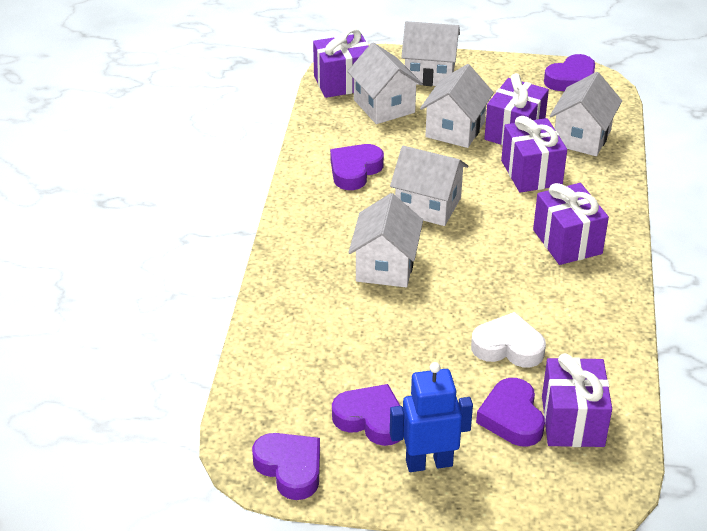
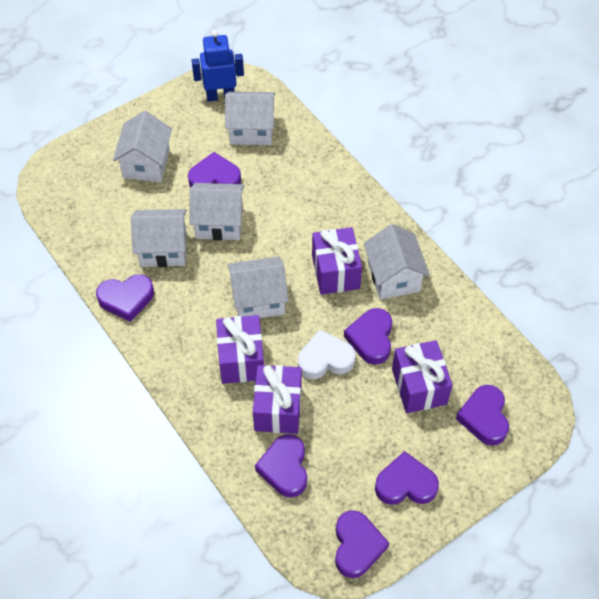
purple gift: [313,28,369,98] [484,73,549,145] [501,116,567,193] [533,183,609,265] [542,353,612,447] = 5 -> [216,315,264,384] [253,365,302,434] [312,227,362,295] [392,340,453,413] = 4
purple heart: [252,433,320,500] [330,144,384,190] [332,384,400,446] [476,378,545,446] [544,54,595,91] = 5 -> [96,274,154,322] [188,152,241,188] [255,434,307,498] [335,510,389,578] [344,308,392,365] [375,451,439,505] [456,385,509,445] = 7

